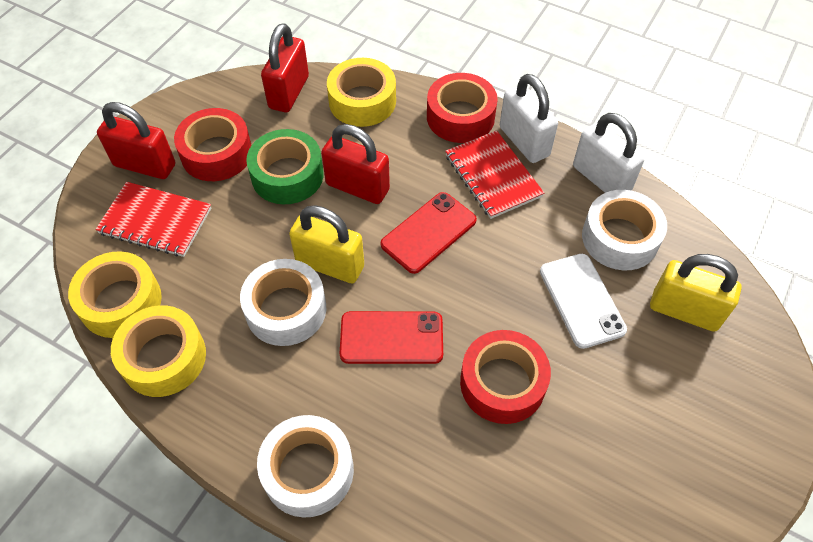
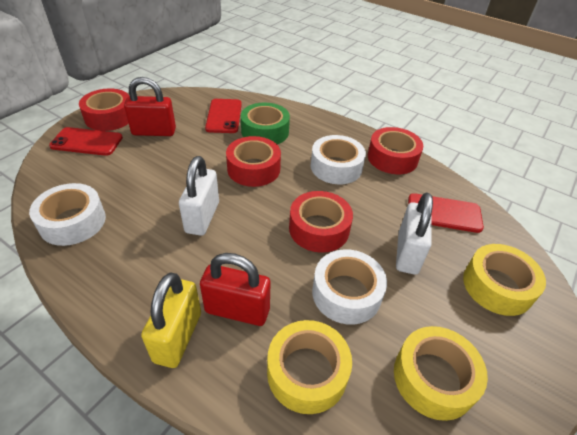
red notebook: [95,182,211,257] [445,130,544,219] = 2 -> none = 0
red padlock: [97,102,175,179] [261,23,309,113] [321,124,390,204] = 3 -> [124,77,176,136] [200,253,270,326] = 2
red phone: [340,311,443,364] [381,192,477,274] = 2 -> [49,127,123,156] [205,99,242,133] [408,193,484,233] = 3
red tape: [174,108,251,181] [427,73,498,143] [460,330,551,424] = 3 -> [79,89,129,131] [226,136,281,187] [289,191,353,253] [368,127,423,174] = 4
white phone: [540,254,627,349] = 1 -> none = 0
yellow padlock: [289,205,364,283] [650,254,742,332] = 2 -> [141,272,201,368] = 1

